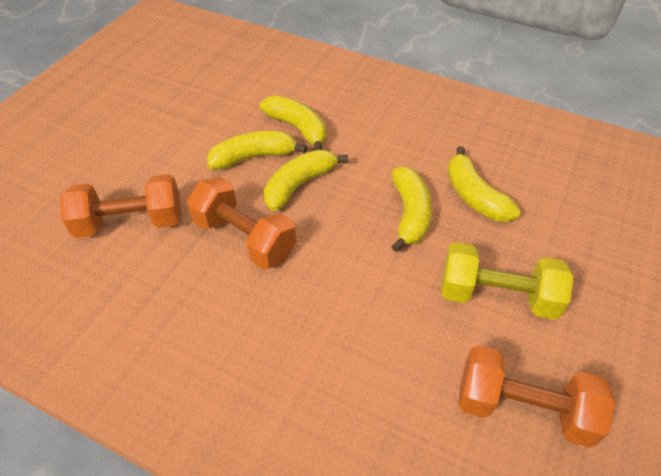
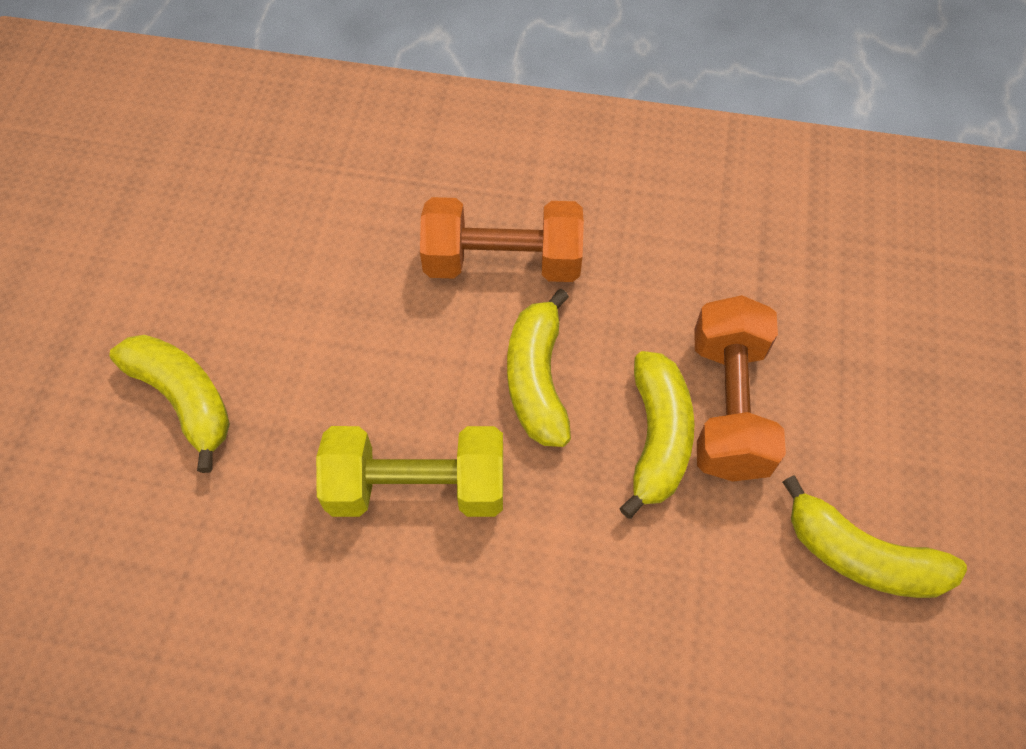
orange dumbbell: [60,174,181,238] [187,177,296,269] [459,345,615,447] = 3 -> [420,197,584,282] [694,295,786,482] = 2
yellow banana: [207,131,307,170] [259,95,326,150] [264,150,348,211] [391,167,432,252] [447,146,521,222] = 5 -> [109,335,230,473] [507,289,571,447] [619,351,694,519] [782,475,967,598] = 4

